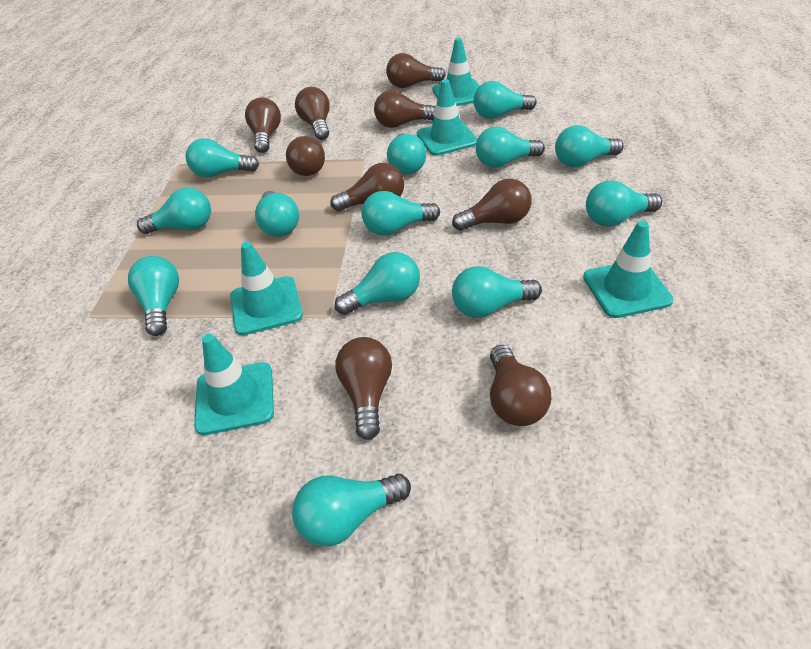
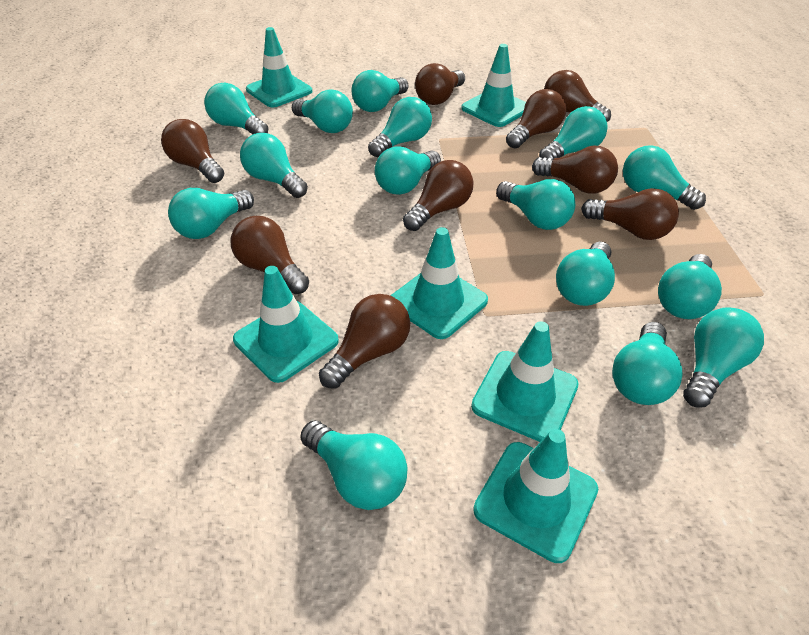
turquoise light bulb: [128,256,179,336] [137,188,211,234] [186,138,259,178] [255,191,299,237] [292,474,411,546] [335,252,420,315] [362,191,440,236] [387,134,426,175] [452,266,542,318] [474,81,537,119] [476,127,545,168] [555,125,624,167] [586,180,662,227] = 13 -> [168,188,254,239] [204,83,268,135] [240,133,308,198] [292,89,353,133] [300,420,408,510] [351,70,408,112] [368,97,432,157] [375,146,441,195] [496,179,575,230] [539,106,608,159] [556,242,615,306] [612,322,682,405] [623,145,706,210] [658,254,722,319] [683,307,764,408] = 15
turquoise traffic cone: [194,334,274,435] [230,242,303,335] [417,79,478,156] [432,38,479,106] [583,221,673,318] = 5 -> [233,266,339,383] [246,27,312,107] [391,227,488,339] [461,44,526,127] [471,321,579,442] [473,429,598,563] = 6

